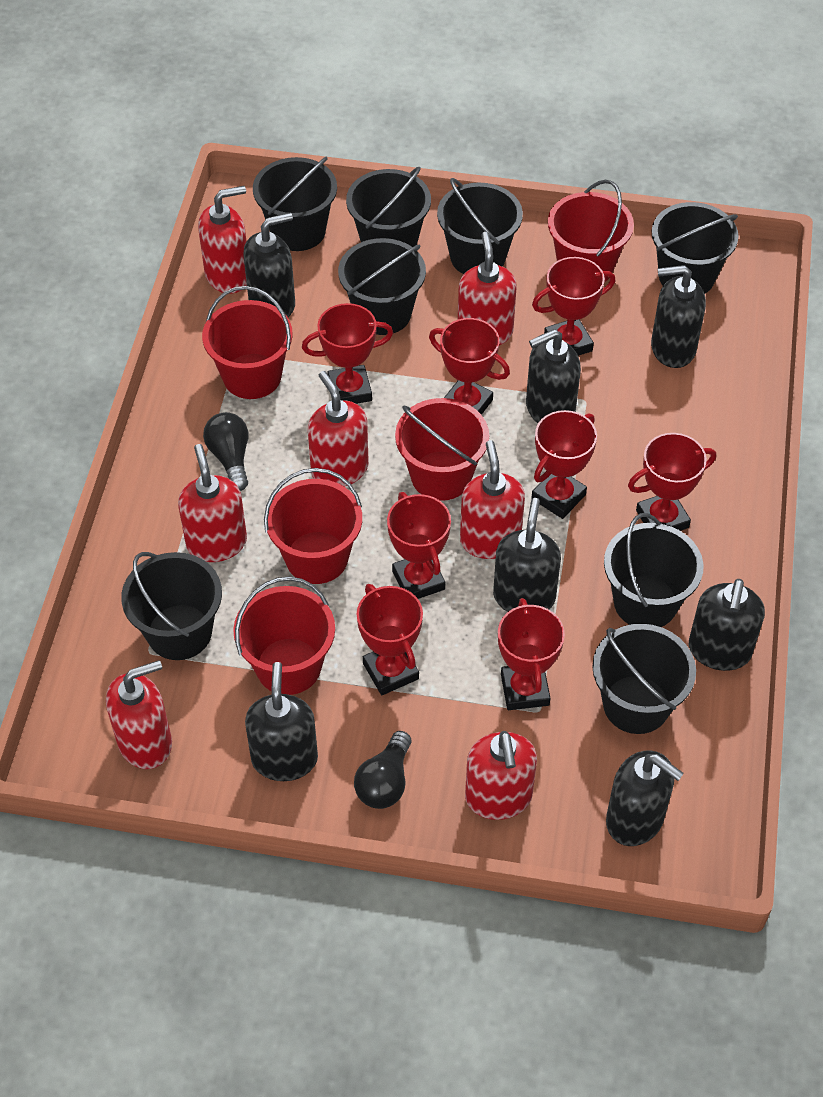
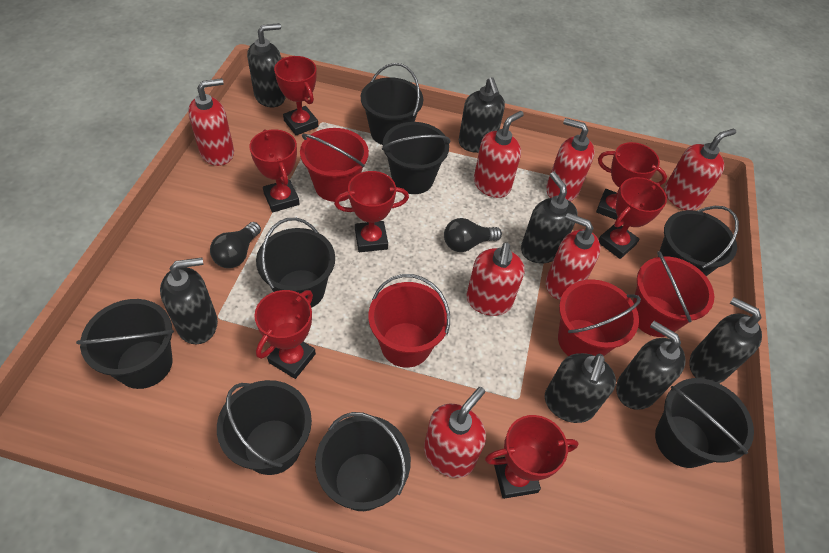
red bucket: [202,286,293,399] [233,576,335,695] [264,468,362,584] [395,398,489,501] [548,180,634,282] = 5 -> [300,128,369,202] [368,274,450,368] [558,279,641,356] [633,251,714,337] = 4
red trophy: [302,303,393,404] [356,584,423,695] [387,492,451,599] [429,318,510,415] [498,598,565,710] [531,410,597,519] [532,257,615,356] [628,433,716,531] = 8 -> [249,129,300,212] [254,290,316,379] [274,56,319,135] [334,171,409,252] [485,415,579,499] [596,142,667,220] [599,177,667,259] = 7

